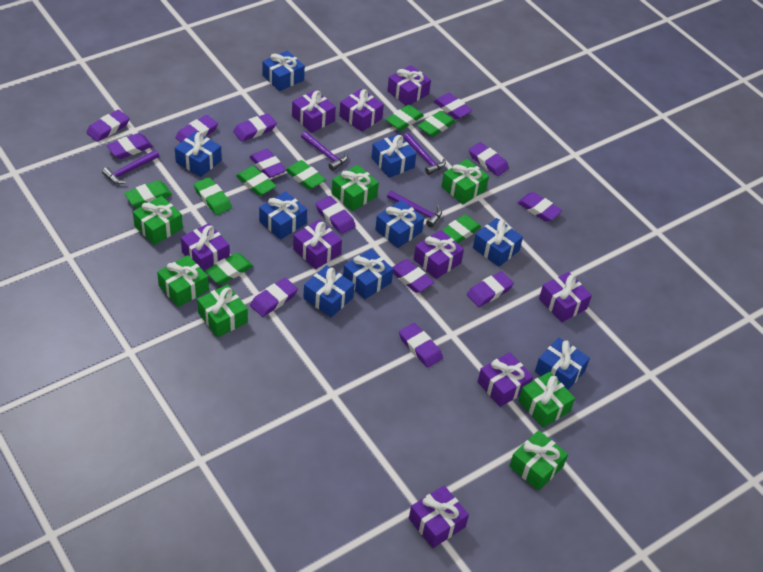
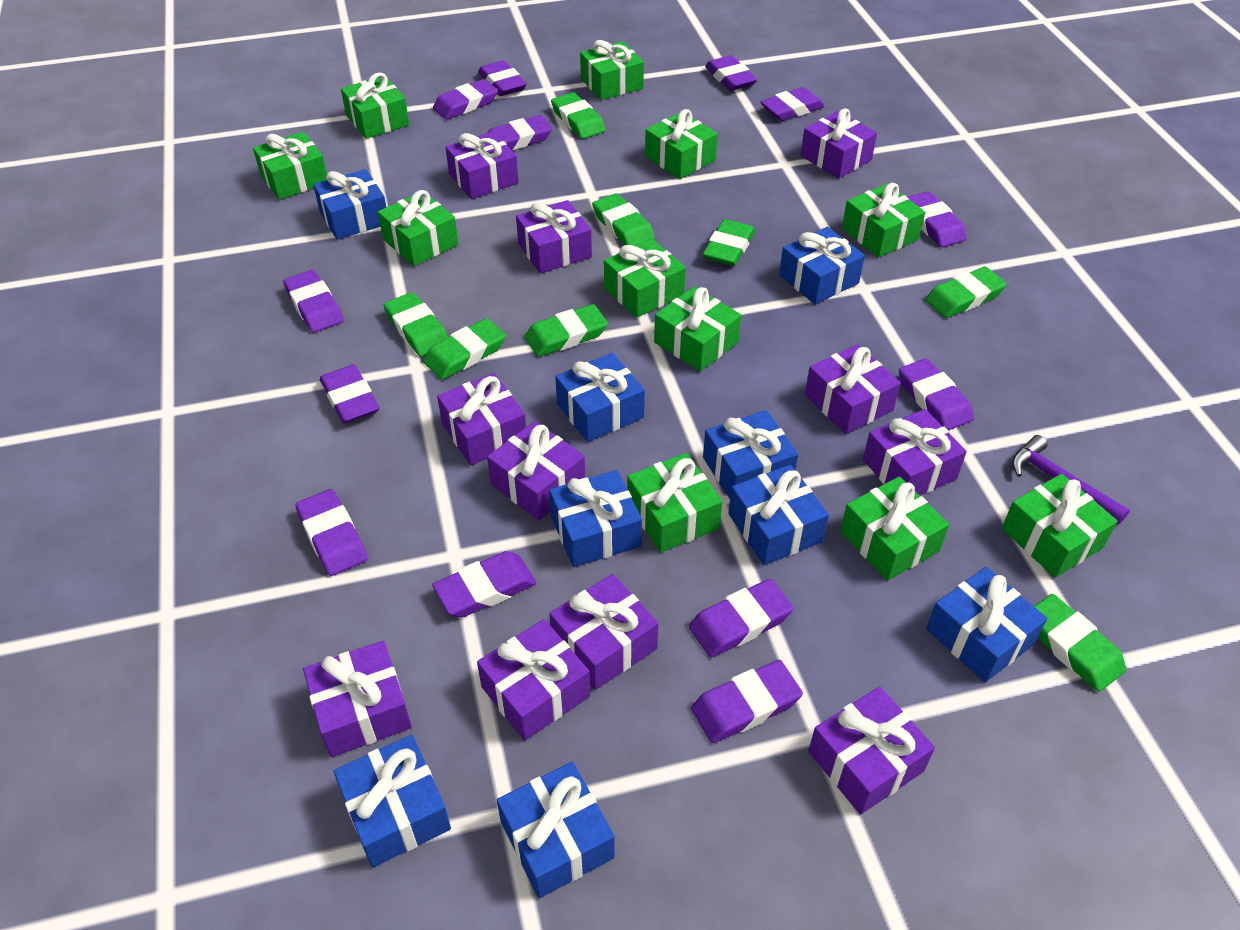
green gift: [133,196,183,245] [157,255,209,307] [197,284,248,337] [331,165,379,211] [441,159,489,204] [509,430,568,491] [518,372,575,428] = 7 -> [253,132,327,200] [341,72,409,139] [378,190,458,266] [580,40,644,100] [604,239,686,318] [627,453,722,553] [645,109,718,179] [654,287,741,372] [840,476,949,581] [842,183,925,258] [1002,474,1118,578] = 11
purple gift: [181,223,230,272] [292,90,336,133] [293,220,342,269] [339,89,384,132] [387,65,431,106] [409,485,469,548] [414,230,464,279] [477,352,533,407] [539,272,592,322] = 9 -> [303,641,412,757] [437,373,526,466] [445,131,519,199] [477,619,590,741] [487,421,585,520] [516,200,592,273] [549,574,659,690] [801,108,877,178] [805,344,901,434] [808,686,935,814] [863,409,967,495] = 11
purple hammer: [102,150,159,184] [301,131,348,171] [387,190,442,227] [403,133,446,175] = 4 -> [1012,435,1130,524] = 1

